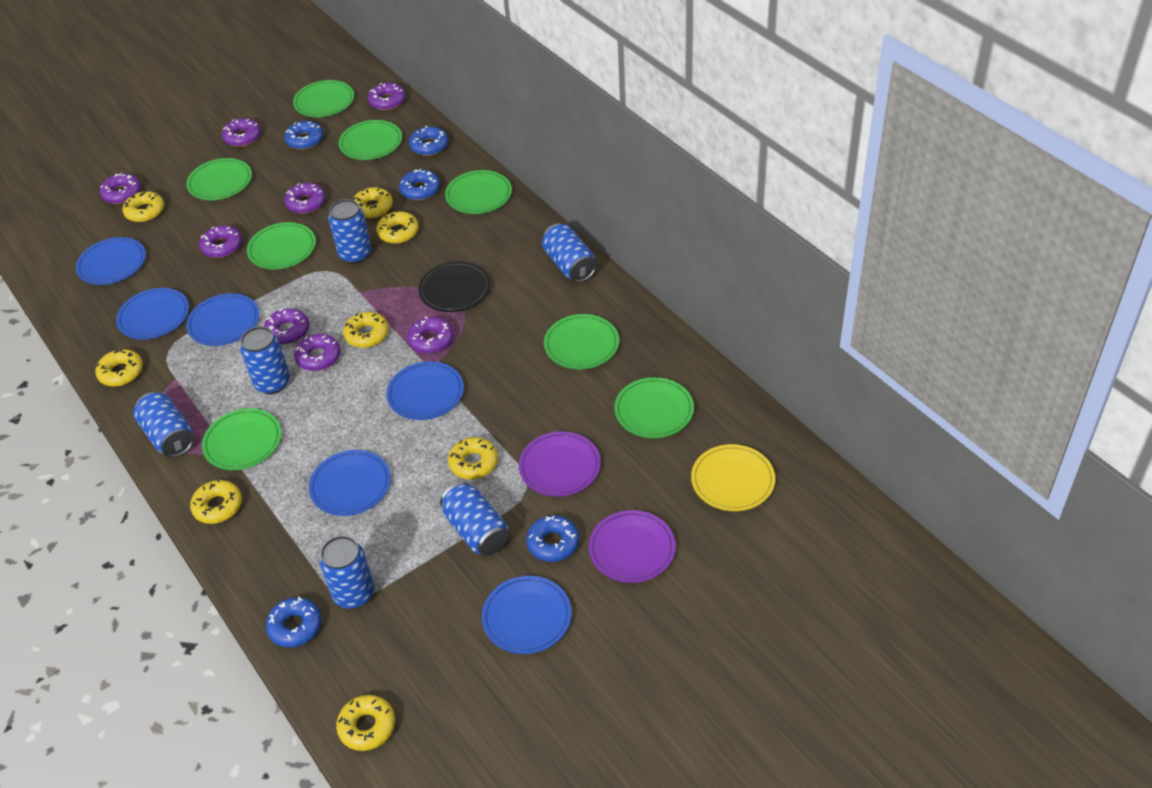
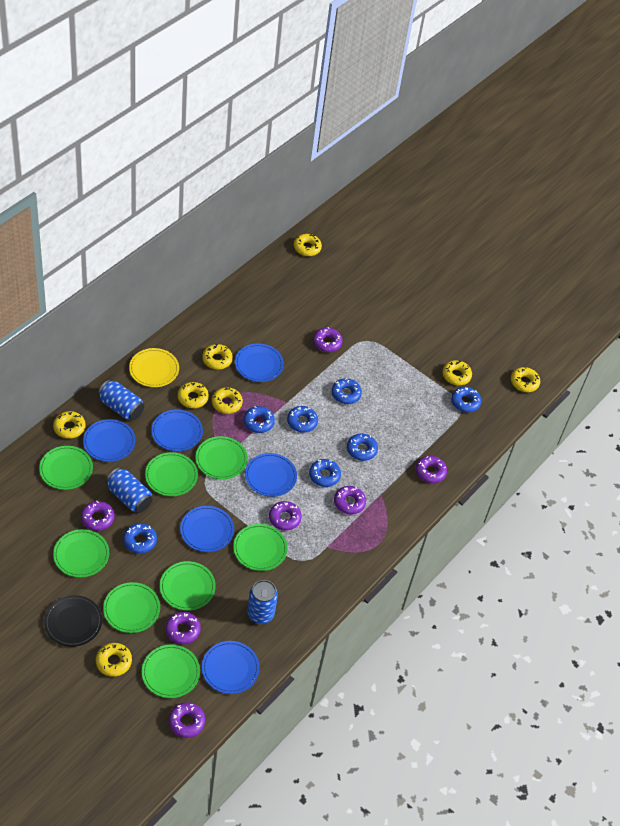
blue can: [133,392,194,457] [240,326,290,394] [319,536,374,609] [328,199,372,264] [440,482,508,556] [542,224,597,282] = 6 -> [98,380,144,420] [106,467,153,513] [247,580,278,624] = 3
blue donut: [266,597,322,648] [284,121,324,150] [399,169,440,200] [409,126,449,156] [526,515,579,562] = 5 -> [123,523,157,554] [244,406,275,433] [287,406,318,433] [309,459,341,487] [331,378,362,404] [347,434,378,461] [451,387,481,412] = 7
purple donut: [100,173,141,204] [199,225,242,258] [222,118,261,147] [264,308,309,344] [284,183,326,214] [294,334,341,371] [368,83,406,110] [407,317,453,354] = 8 -> [81,501,115,531] [165,612,201,644] [169,702,205,738] [269,501,302,530] [313,327,343,352] [334,486,366,514] [416,456,447,483] = 7
purple plate: [519,431,601,497] [589,510,676,583] = 2 -> none = 0

